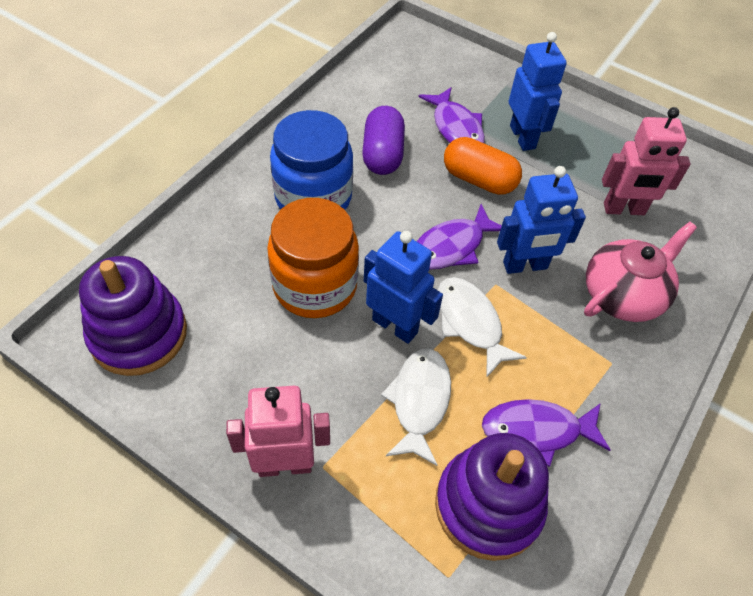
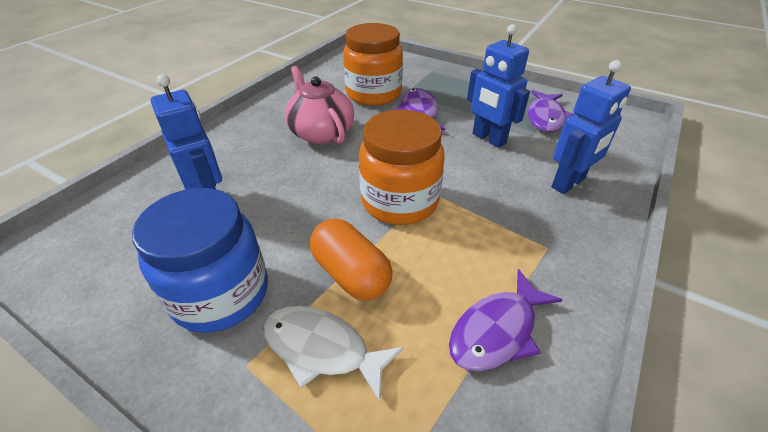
orange jar: [267,198,359,318] = 1 -> [343,23,403,106] [359,110,444,225] = 2
pink robot: [226,386,330,477] [602,107,691,215] = 2 -> none = 0
purple capsule: [362,106,405,175] = 1 -> none = 0
purple stacking toy: [79,256,187,376] [435,433,549,561] = 2 -> none = 0
white fish: [381,348,451,466] [437,277,527,378] = 2 -> [263,306,404,402] = 1

